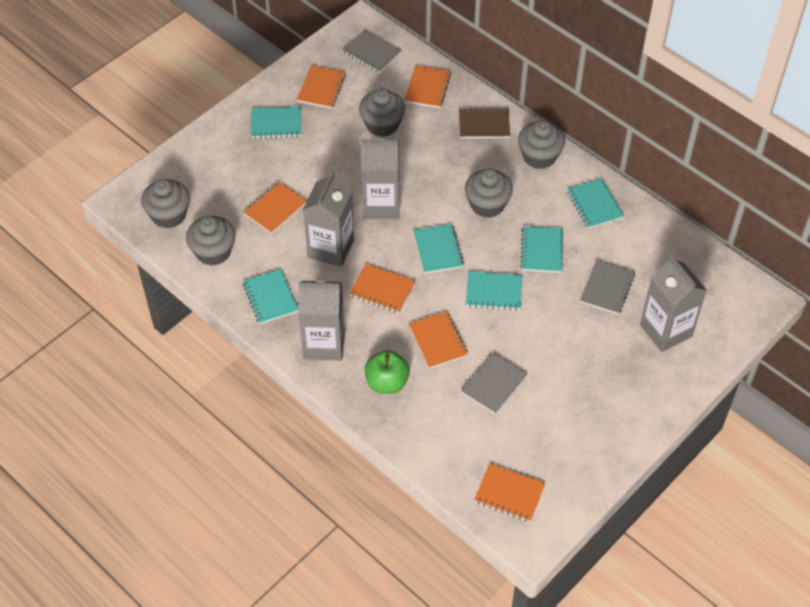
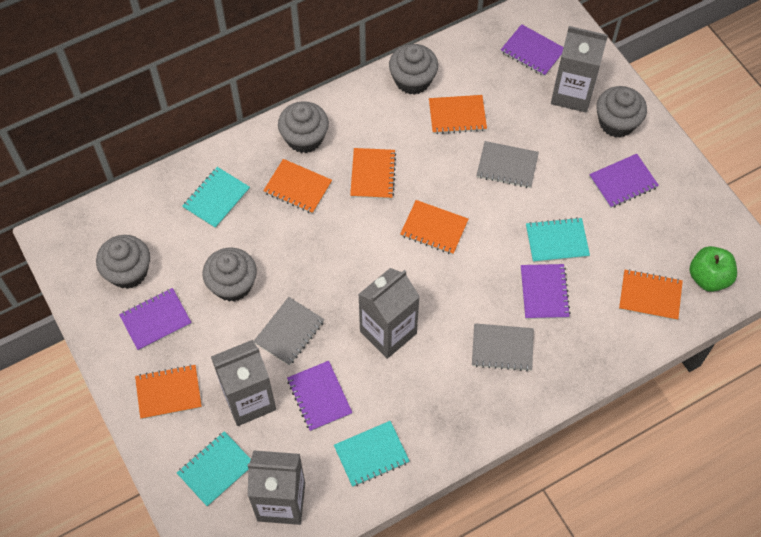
brown notebook: [459,107,510,138] = 1 -> none = 0
purple notebook: none = 0 -> [119,288,192,351] [287,361,353,431] [501,24,563,77] [521,264,570,319] [589,154,659,208] = 5
turquoise notebook: [243,269,298,324] [251,106,301,139] [413,224,464,274] [466,271,522,310] [520,226,563,273] [567,178,624,229] = 6 -> [177,431,251,507] [182,167,250,229] [334,421,410,487] [526,217,590,263] = 4

